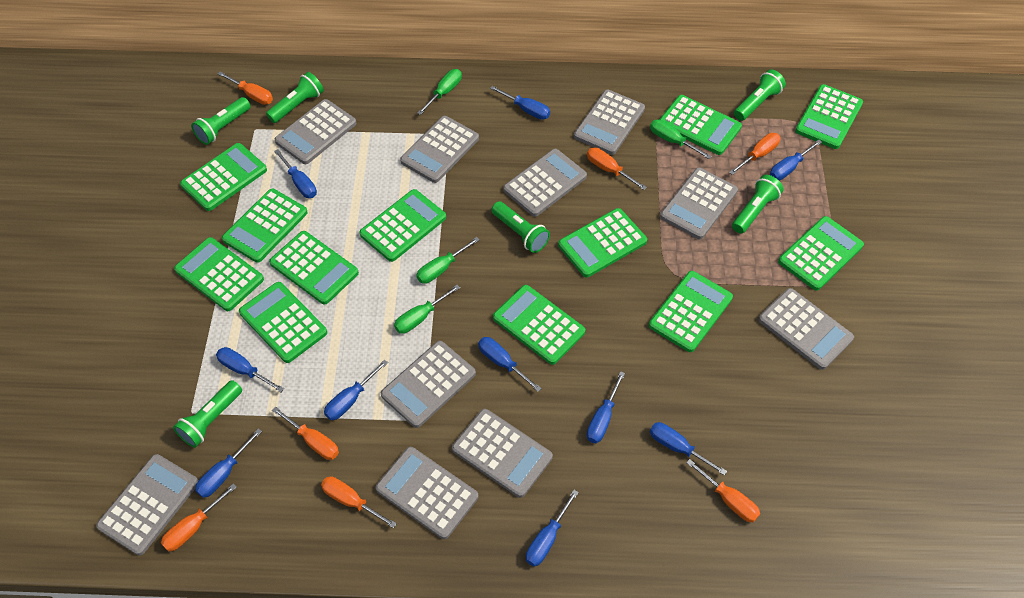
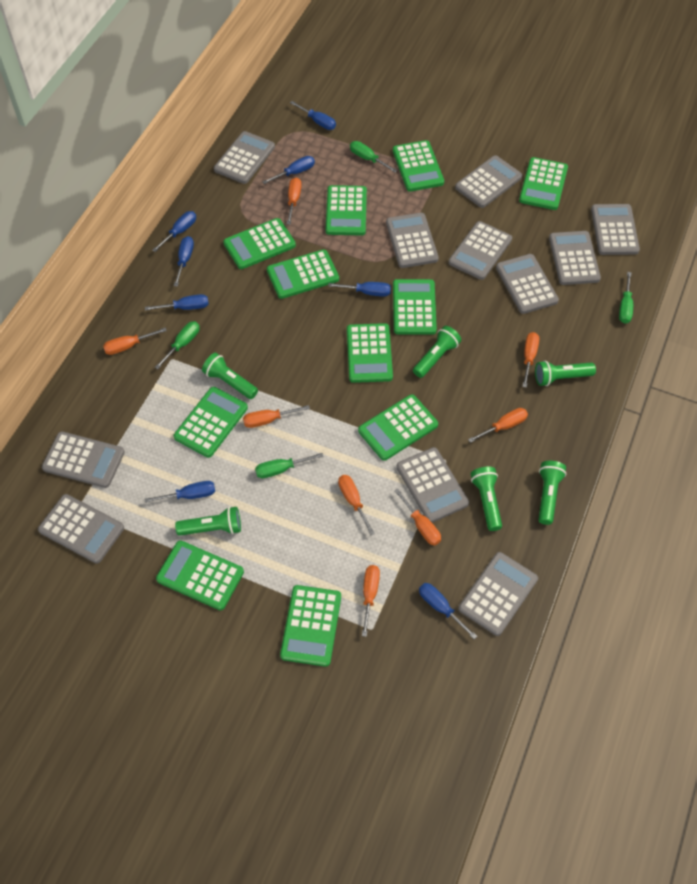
blue screwdriver: [195,428,262,498] [216,347,284,392] [274,149,317,198] [324,360,388,420] [478,337,542,392] [490,86,550,120] [526,490,579,567] [587,371,625,443] [650,422,727,476] [770,139,822,181] = 10 -> [144,481,215,503] [145,294,209,310] [152,211,196,252] [174,236,194,287] [262,156,315,184] [290,101,336,130] [328,282,391,296] [419,583,477,639] = 8
green calculator: [174,237,264,311] [180,143,267,211] [222,189,308,263] [239,282,327,363] [269,231,359,305] [360,189,446,262] [493,285,585,365] [558,208,647,277] [649,271,733,352] [660,95,742,155] [778,216,864,291] [795,84,863,149] = 12 -> [156,540,244,610] [174,387,248,458] [223,218,296,269] [267,249,339,299] [280,585,341,667] [326,185,367,236] [347,323,393,383] [358,394,438,461] [393,140,444,192] [393,279,437,335] [519,157,568,210] = 11
grey calculator: [96,454,198,555] [275,99,356,164] [376,447,478,539] [381,341,476,428] [400,116,479,183] [452,409,553,498] [503,149,587,217] [574,90,645,155] [660,167,738,239] [758,288,854,370] = 10 -> [38,494,124,564] [42,431,125,488] [214,131,275,184] [386,213,439,268] [396,447,469,523] [448,221,512,280] [455,155,522,208] [458,552,538,636] [496,254,559,314] [549,231,601,285] [591,204,640,255] = 11
orange screwdriver: [161,484,237,552] [218,71,273,105] [272,406,339,460] [321,477,397,528] [587,147,647,190] [686,459,760,522] [729,133,781,175] = 7 -> [103,328,167,355] [243,405,310,428] [287,177,302,225] [338,475,375,535] [362,565,380,637] [394,488,441,546] [468,408,528,443] [522,332,539,388] = 8

